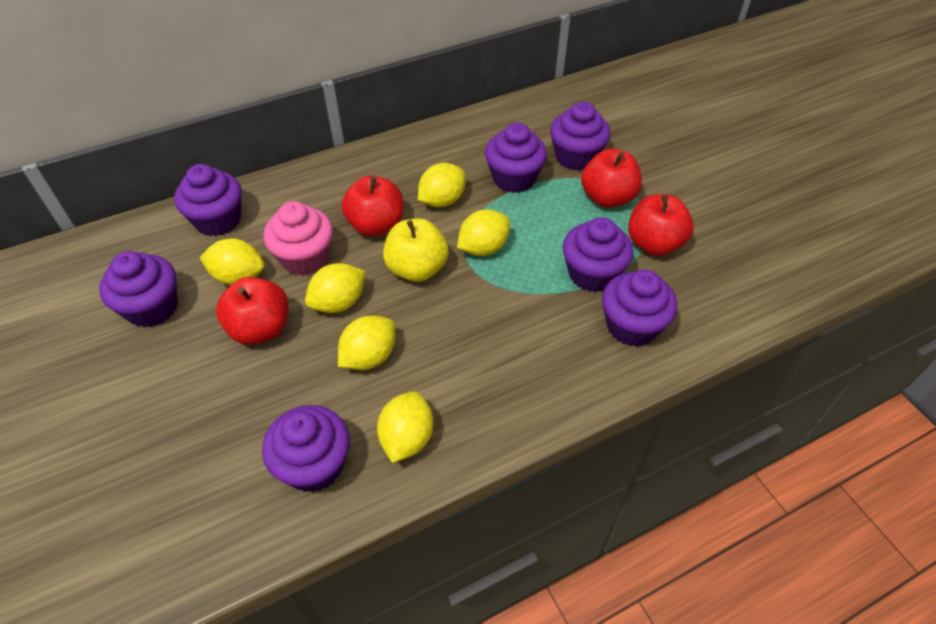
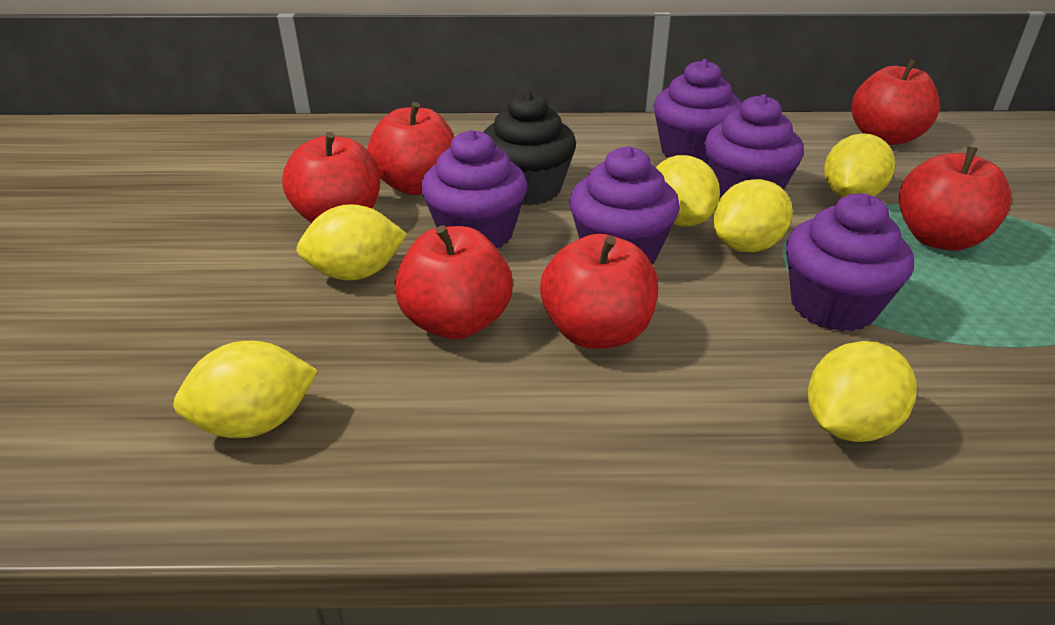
black cupcake: none = 0 -> [483,91,576,205] = 1
pink cupcake: [264,201,333,276] = 1 -> none = 0
purple cupcake: [99,251,178,327] [174,164,242,236] [262,405,350,492] [485,123,547,193] [550,101,611,171] [563,217,633,292] [602,270,677,347] = 7 -> [421,130,527,248] [569,146,680,264] [653,59,742,164] [704,94,804,199] [786,193,914,332] = 5
red apple: [216,277,288,345] [342,176,403,237] [581,149,642,208] [628,194,694,256] = 4 -> [282,132,380,223] [367,102,455,195] [394,225,513,340] [540,234,658,349] [852,59,940,145] [899,146,1012,251] = 6
yellow apple: [383,218,449,282] = 1 -> none = 0

